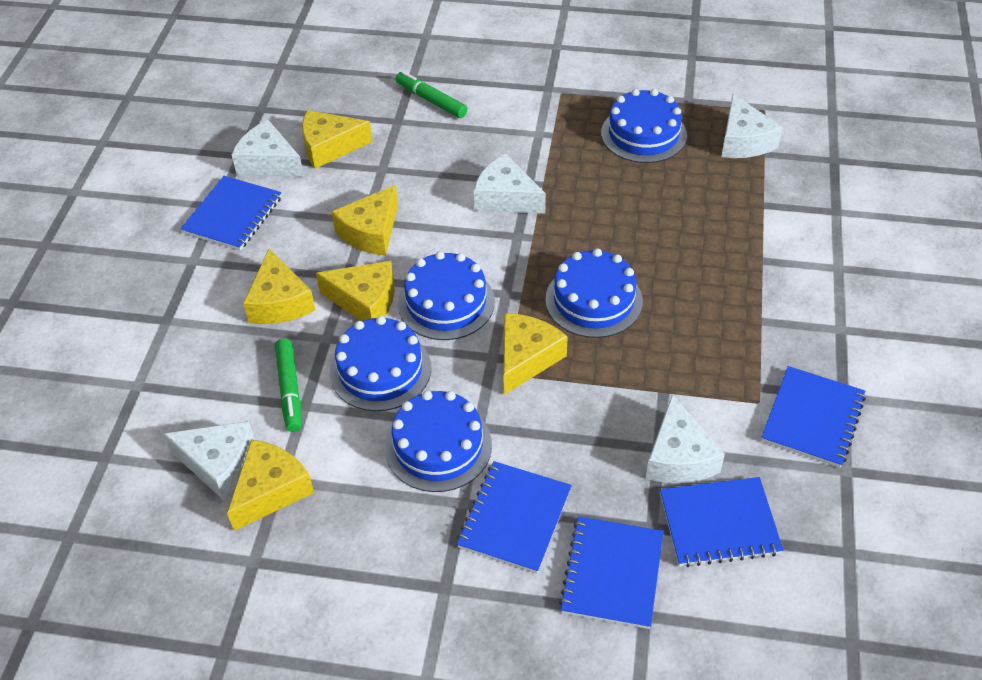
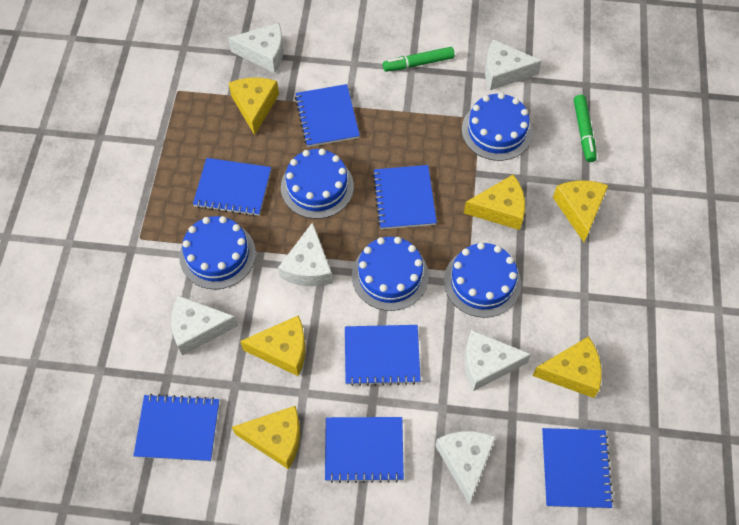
blue notebook: [180,176,282,251] [457,461,572,573] [559,516,664,629] [660,477,783,567] [761,366,866,468] = 5 -> [133,394,219,461] [193,158,271,216] [295,84,360,147] [325,417,404,483] [345,325,421,386] [372,165,437,229] [542,428,614,508] = 7
white cheese: [164,421,255,500] [231,120,304,177] [474,154,546,214] [646,394,725,483] [721,94,783,158] = 5 -> [172,295,238,356] [228,23,284,73] [278,222,333,286] [435,431,496,504] [465,330,531,391] [485,39,542,90] = 6

